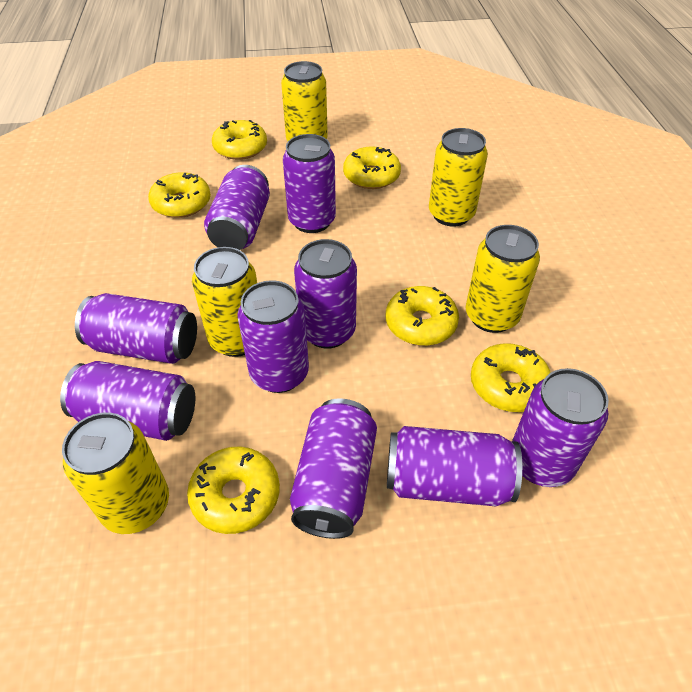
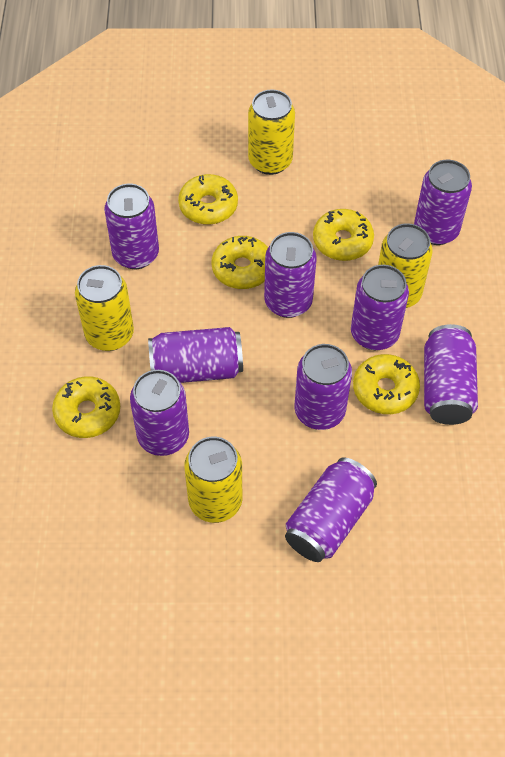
yellow can: [62,412,169,534] [192,247,257,357] [281,61,328,141] [429,128,488,227] [466,225,540,333] = 5 -> [75,265,134,351] [184,437,242,523] [248,89,295,175] [378,223,433,308] = 4
yellow donut: [148,172,211,218] [187,447,280,534] [212,120,267,160] [343,147,401,189] [386,286,459,346] [471,343,551,412] = 6 -> [52,376,120,438] [178,174,238,225] [212,236,268,289] [313,209,374,261] [353,354,420,414] = 5

